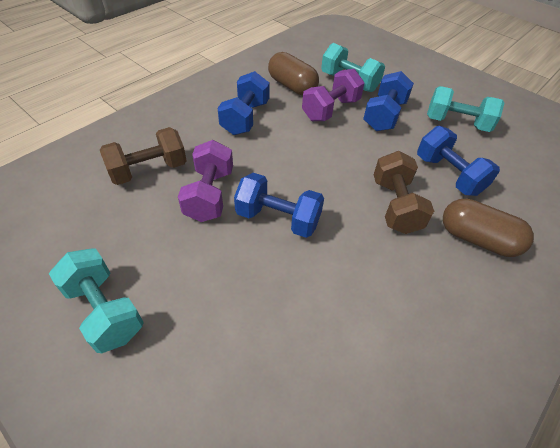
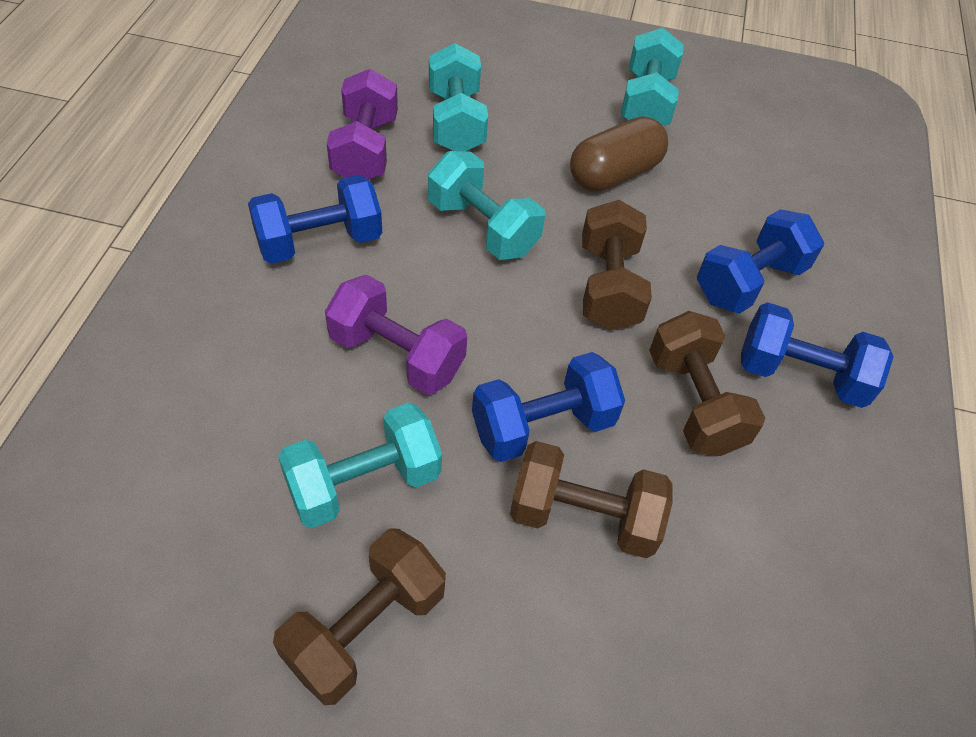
brown capsule: [268,52,319,95] [443,199,534,257] = 2 -> [570,116,668,192] = 1
brown dumbbell: [100,127,187,185] [374,151,434,234] = 2 -> [273,528,446,705] [510,441,673,558] [582,200,652,330] [649,311,765,456] = 4
turquoise dumbbell: [49,248,144,353] [321,43,385,92] [427,86,504,132] = 3 -> [278,402,442,528] [428,151,545,260] [429,43,488,151] [621,28,684,126] = 4

